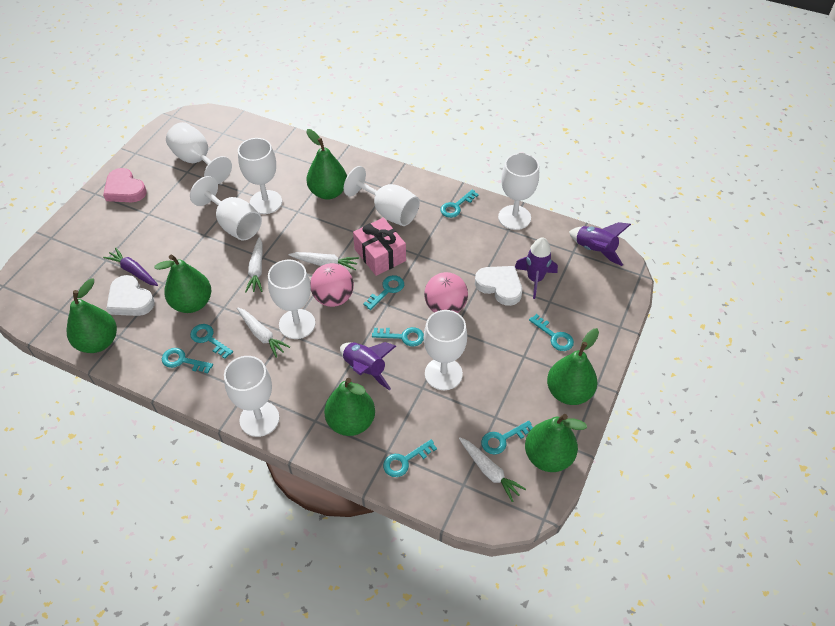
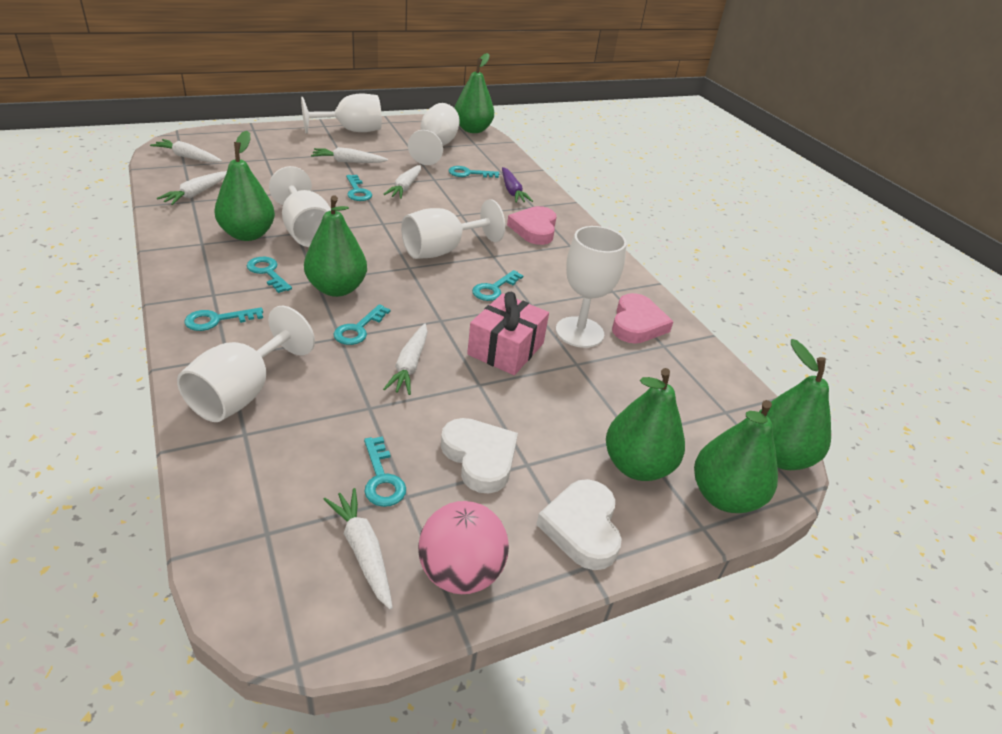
pink ball: [310,263,354,307] [424,272,468,313] = 2 -> [418,501,509,594] = 1
pink heart: [103,168,147,202] = 1 -> [507,206,557,245] [612,293,673,344] = 2
purple rocket: [340,342,396,390] [515,237,558,299] [569,222,631,266] = 3 -> none = 0
turquoise key: [162,348,213,373] [190,324,233,359] [363,275,404,310] [372,327,424,346] [383,439,437,477] [440,190,479,218] [481,421,533,455] [529,314,574,351] = 8 -> [184,308,263,331] [246,257,292,293] [333,304,390,345] [346,175,372,201] [364,436,406,507] [448,166,499,178] [472,270,524,301] = 7
white carrot: [237,307,290,358] [245,237,263,292] [289,252,359,270] [459,438,526,502] = 4 -> [150,139,222,163] [157,171,227,205] [311,147,388,163] [323,488,393,610] [383,323,428,395] [384,165,421,199] = 6
white goblet: [166,122,232,184] [190,176,262,240] [224,356,279,437] [238,138,282,214] [268,260,315,339] [344,166,420,226] [424,310,467,390] [498,153,539,230] = 8 -> [177,306,315,422] [269,166,331,247] [301,94,382,133] [401,199,505,259] [408,103,460,165] [556,226,627,348] = 6

